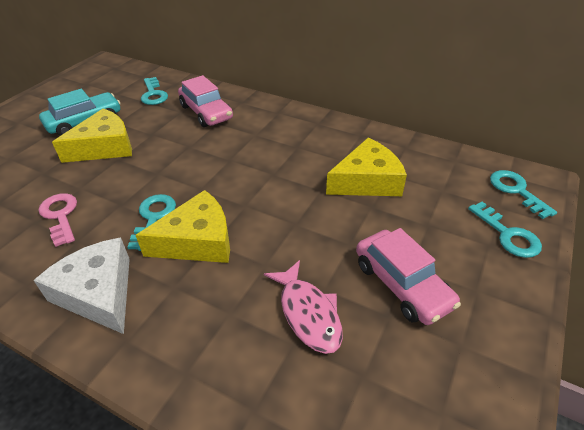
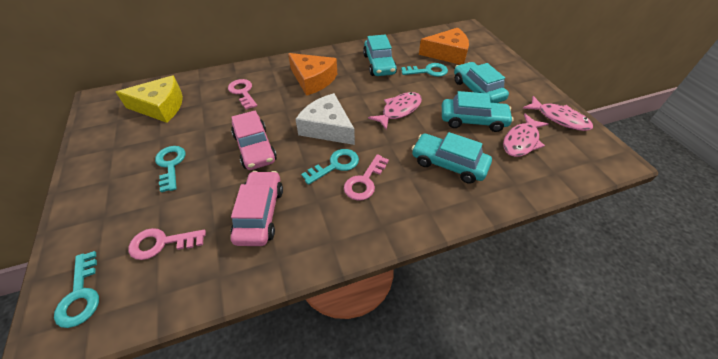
orange cheese: none = 0 -> [288,53,337,96] [419,28,469,65] = 2
pink fish: [264,260,343,354] = 1 -> [368,92,422,130] [503,114,549,157] [523,96,593,131] = 3
pink key: [38,193,77,247] = 1 -> [129,228,206,260] [228,79,257,110] [344,154,389,201] = 3
turquoise car: [39,89,121,136] = 1 -> [363,35,397,76] [412,132,492,184] [442,91,514,132] [454,62,509,103] = 4
yellow cheese: [52,108,132,163] [136,190,230,263] [326,138,407,196] = 3 -> [116,75,183,123] = 1

